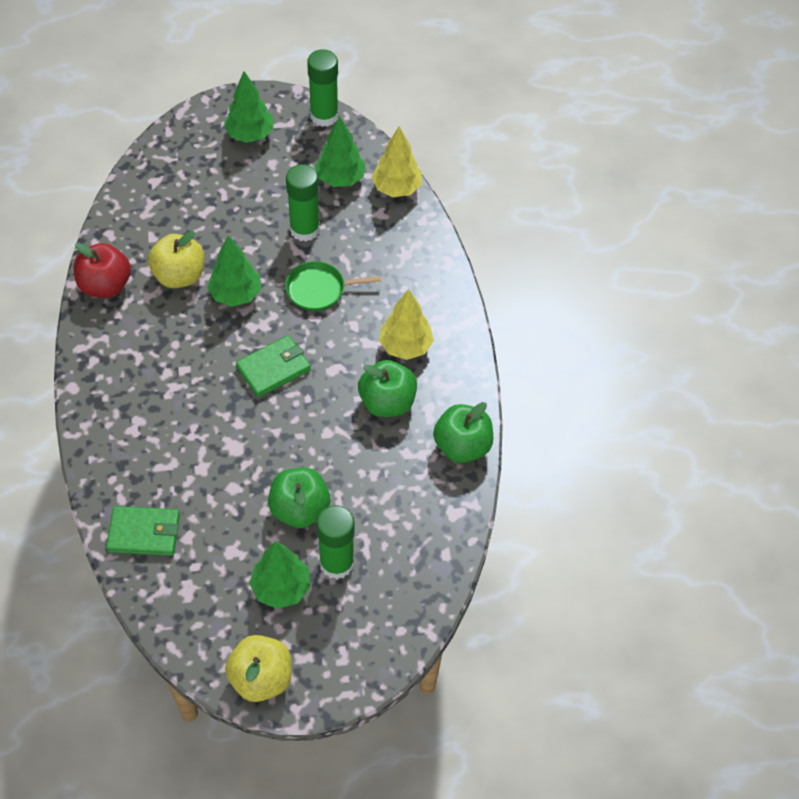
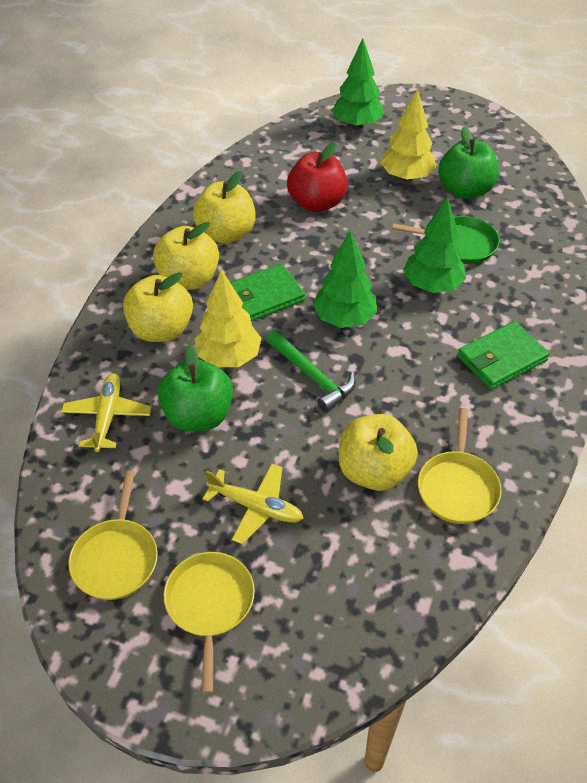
green apple: [268,468,330,528] [358,360,417,417] [433,402,493,463] = 3 -> [158,344,233,432] [438,127,499,199] = 2
green glue stick: [286,164,320,242] [307,49,339,127] [316,505,355,579] = 3 -> none = 0
green hammer: none = 0 -> [266,330,356,412] = 1
green tree: [207,236,261,307] [224,71,274,143] [249,541,310,609] [315,116,366,187] = 4 -> [312,231,377,328] [332,38,384,129] [403,197,466,293] = 3
yellow apple: [148,231,204,288] [225,635,292,702] = 2 -> [123,272,193,342] [153,222,219,290] [193,171,256,244] [339,414,418,491] = 4
yellow pan: none = 0 -> [68,470,158,600] [164,552,255,694] [418,408,502,524] = 3
yellow plane: none = 0 -> [61,373,152,452] [202,464,304,544] = 2

